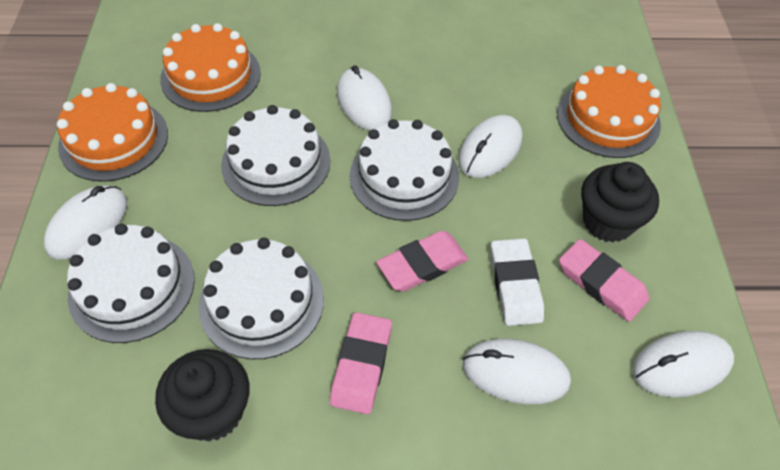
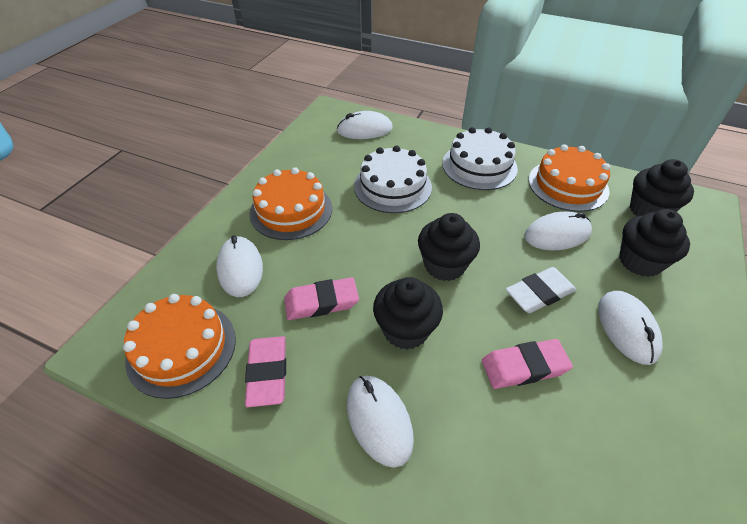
black cupcake: [155,349,250,441] [581,162,659,242] = 2 -> [373,277,443,350] [418,213,480,281] [619,209,690,277] [630,159,694,217] = 4
white cake: [67,224,195,343] [198,238,324,359] [221,105,331,206] [350,119,459,221] = 4 -> [354,146,432,213] [442,127,518,190] = 2

